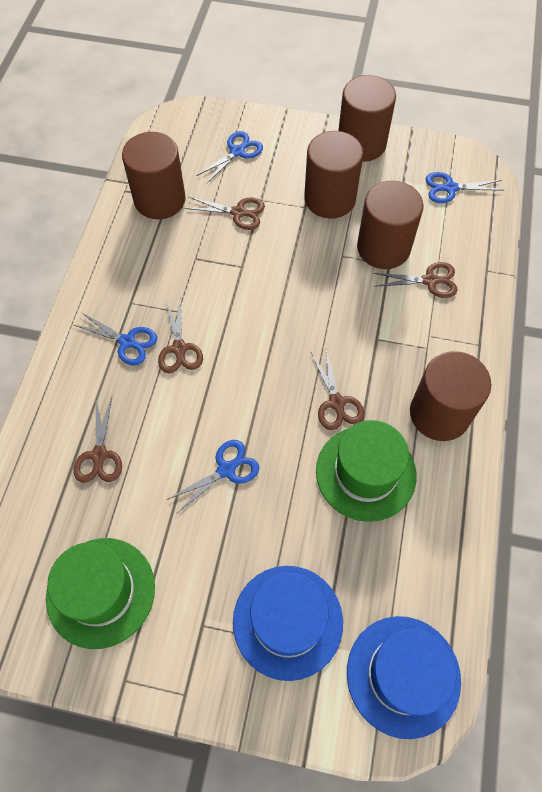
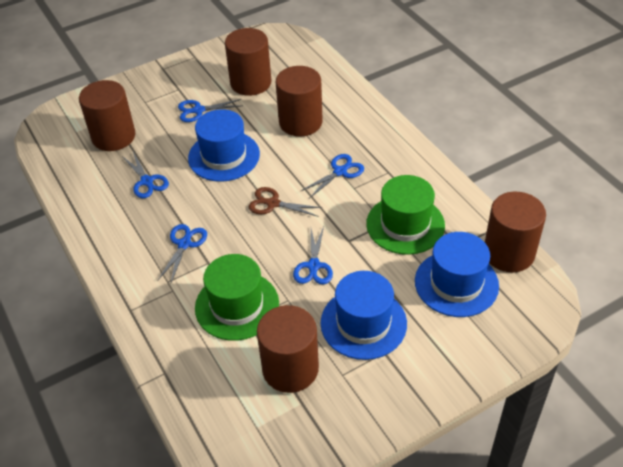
blue hat: [233,566,343,681] [347,616,461,739] = 2 -> [188,109,260,182] [321,271,407,360] [415,232,499,317] = 3
blue scissors: [74,312,157,365] [167,440,259,514] [196,131,263,184] [426,172,505,203] = 4 -> [122,152,169,198] [157,224,207,283] [178,99,241,122] [293,226,333,284] [301,154,364,198] = 5
brown scissors: [74,397,122,483] [158,297,203,373] [185,197,265,230] [311,349,364,430] [373,262,458,298] = 5 -> [249,187,322,217] = 1

